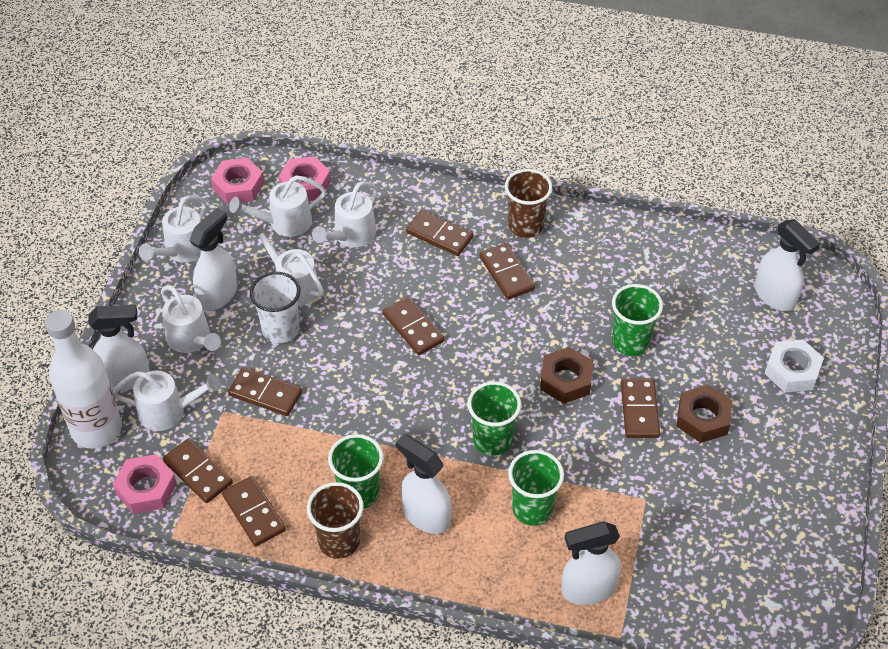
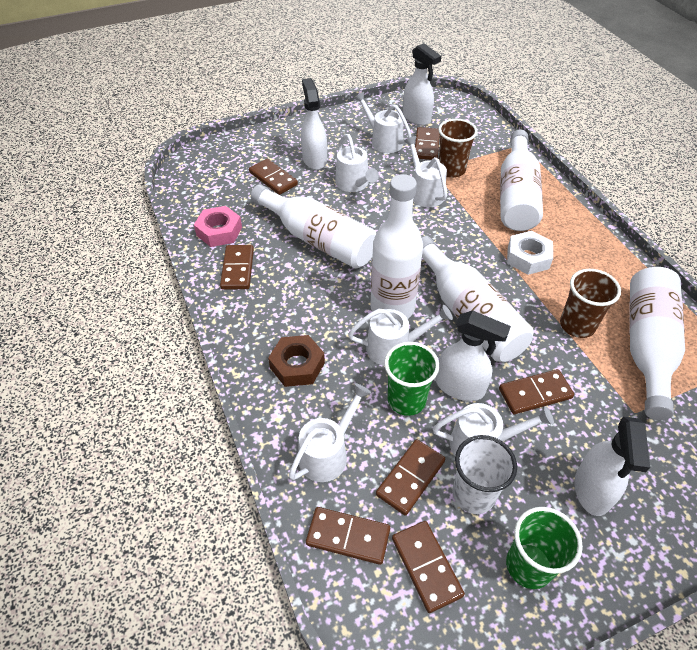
brown nut: [540,347,593,404] [676,385,732,443] = 2 -> [268,335,325,387] = 1
green cup: [328,434,383,509] [468,381,521,456] [508,450,564,526] [612,284,663,356] = 4 -> [384,342,439,416] [506,507,583,589] = 2
pink nut: [113,454,177,514] [211,158,264,204] [278,156,331,201] = 3 -> [194,206,242,247] = 1
white bottle: [45,310,122,449] = 1 -> [251,184,376,268] [370,174,423,319] [422,236,534,362] [500,130,543,231] [629,267,685,420] = 5
white spray bottle: [88,305,150,391] [189,208,237,311] [396,434,452,534] [561,521,621,605] [755,219,820,311] = 5 -> [301,78,327,170] [403,43,441,126] [436,310,511,401] [575,417,650,516] = 4

